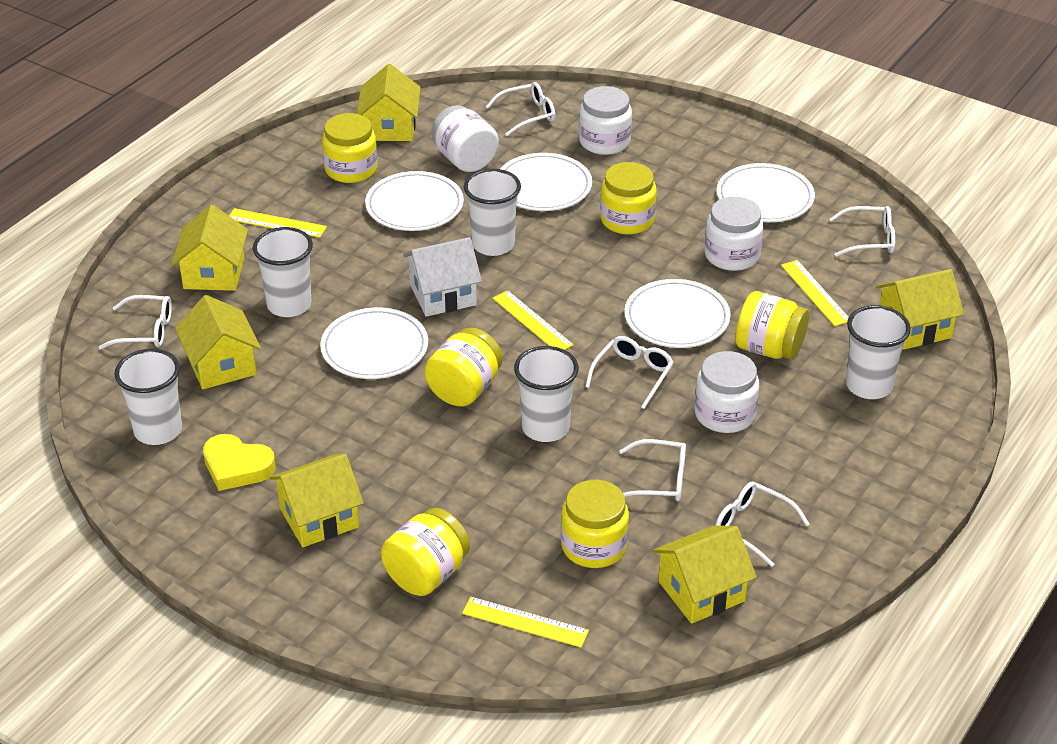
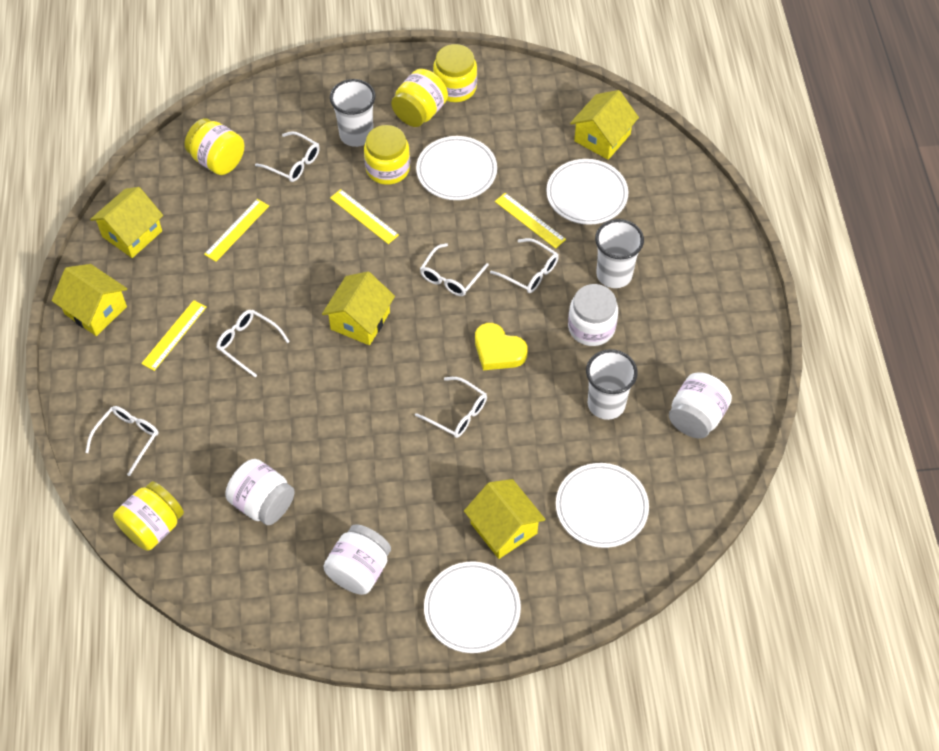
white cup: [114,349,182,445] [253,227,313,317] [464,169,521,256] [514,346,578,442] [846,305,911,399] = 5 -> [330,79,376,147] [586,349,638,420] [595,219,644,288] = 3
white house: [403,237,482,317] = 1 -> none = 0
white plate: [320,308,428,379] [365,171,464,231] [500,153,592,211] [625,279,730,348] [717,163,815,222] = 5 -> [416,136,497,200] [424,561,521,653] [546,159,628,225] [556,463,649,548] = 4
yellow house: [172,205,248,291] [175,295,261,389] [270,454,364,547] [357,64,420,141] [653,525,757,624] [876,269,964,350] = 6 -> [52,264,127,336] [90,187,163,258] [322,272,395,345] [464,479,546,559] [570,90,639,160] = 5
yellow jar: [322,113,377,183] [381,508,470,596] [424,327,502,406] [561,480,629,568] [600,162,657,234] [735,291,809,360] = 6 -> [113,481,184,551] [184,118,244,175] [364,125,410,185] [391,69,448,127] [433,44,477,102] = 5

